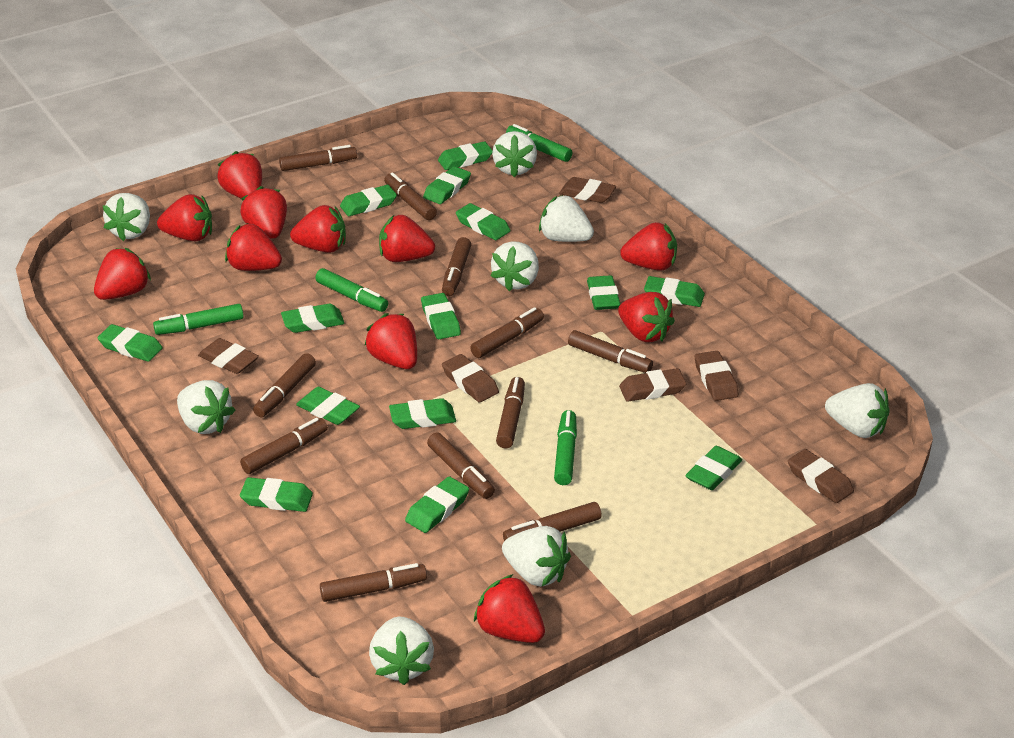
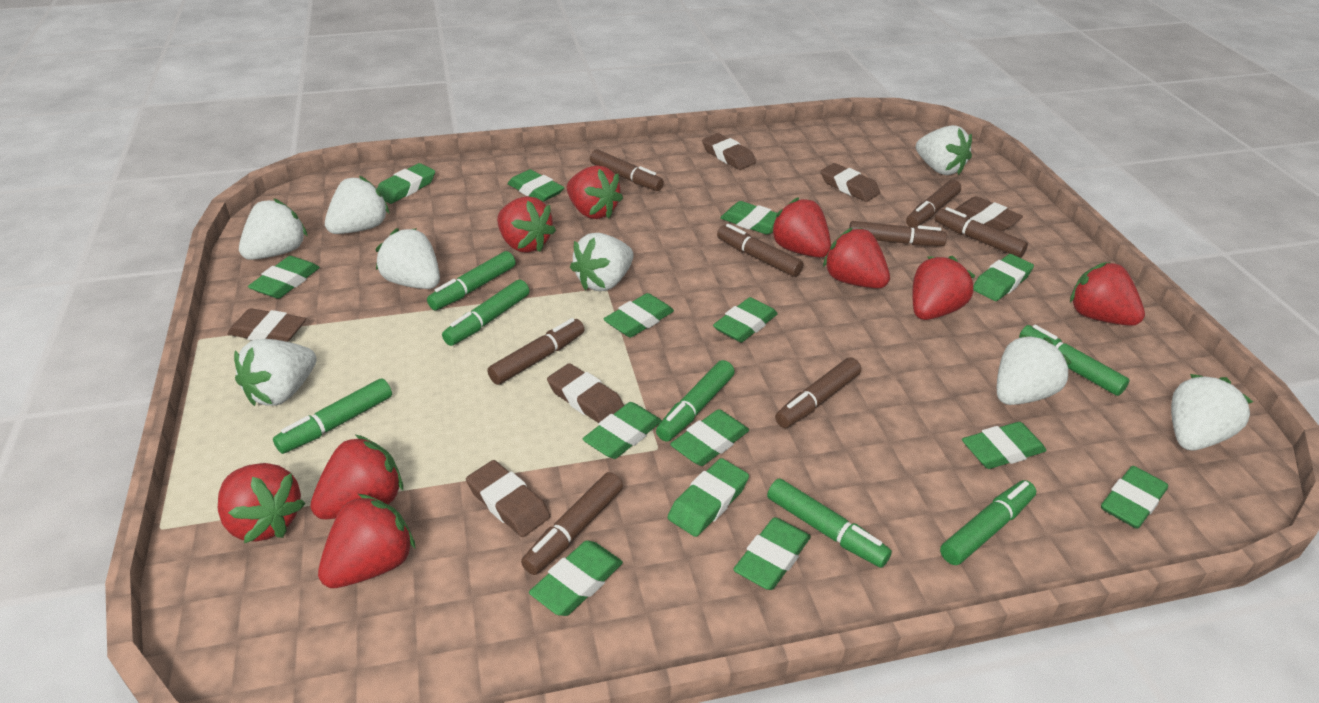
brown marker: [240,418,328,474] [253,353,316,417] [279,145,357,171] [320,563,427,602] [384,172,437,220] [427,432,495,499] [442,237,471,296] [470,307,544,358] [496,377,525,448] [503,502,602,541] [568,330,653,373] = 11 -> [487,318,585,385] [521,472,623,575] [590,149,664,191] [717,224,804,277] [775,357,861,428] [849,221,947,246] [906,180,961,228] [935,207,1028,258] = 8
green marker: [153,304,244,335] [315,268,388,312] [506,124,572,162] [554,410,577,485] = 4 -> [273,378,392,454] [427,251,516,310] [442,280,529,346] [656,360,735,442] [767,478,892,568] [940,480,1036,565] [1019,325,1129,396] = 7
red strawberry: [94,248,151,300] [157,194,212,241] [217,151,262,198] [225,223,282,271] [240,186,287,239] [290,205,346,253] [364,313,417,369] [379,215,435,262] [474,574,545,643] [618,292,675,342] [620,222,677,271] = 11 -> [218,463,306,543] [310,435,403,519] [318,494,416,588] [497,196,556,253] [567,165,623,219] [769,197,831,257] [823,228,890,288] [912,256,975,320] [1070,262,1145,326] = 9

